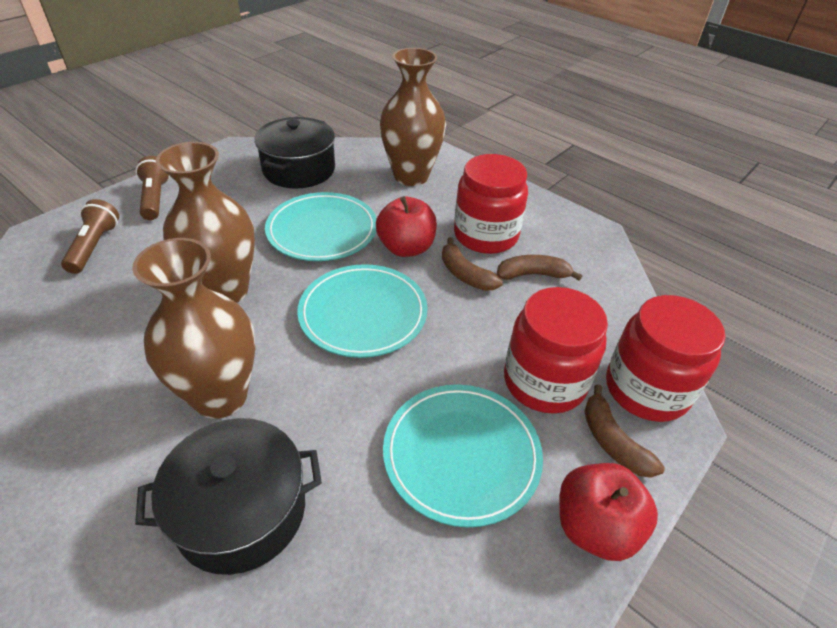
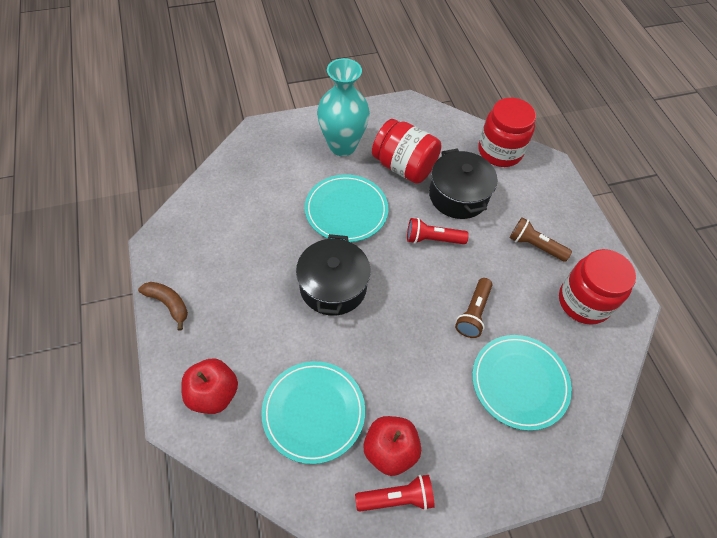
brown banana: [442,237,503,291] [497,255,582,281] [584,384,665,478] = 3 -> [138,282,188,331] = 1
brown vase: [132,238,255,419] [156,142,255,303] [380,48,446,186] = 3 -> none = 0
red flashlight: none = 0 -> [355,475,435,512] [407,218,469,244] = 2
turquoise vase: none = 0 -> [317,58,370,156] = 1

